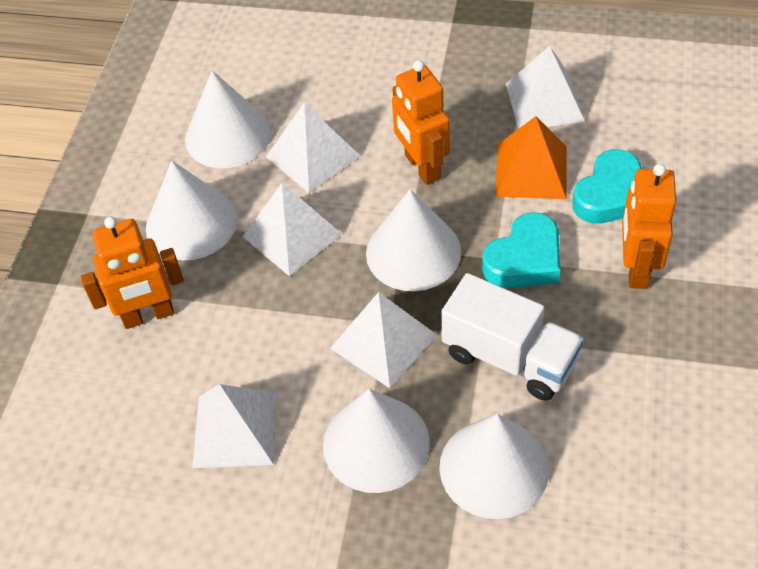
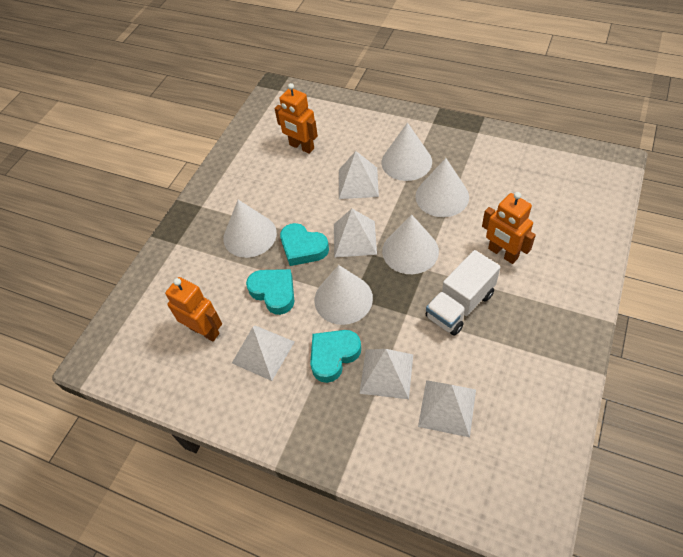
orange pyramid: [495,116,567,199] = 1 -> none = 0
turquoise heart: [482,212,561,288] [572,149,642,224] = 2 -> [246,269,294,315] [280,223,329,266] [310,330,361,383] = 3

